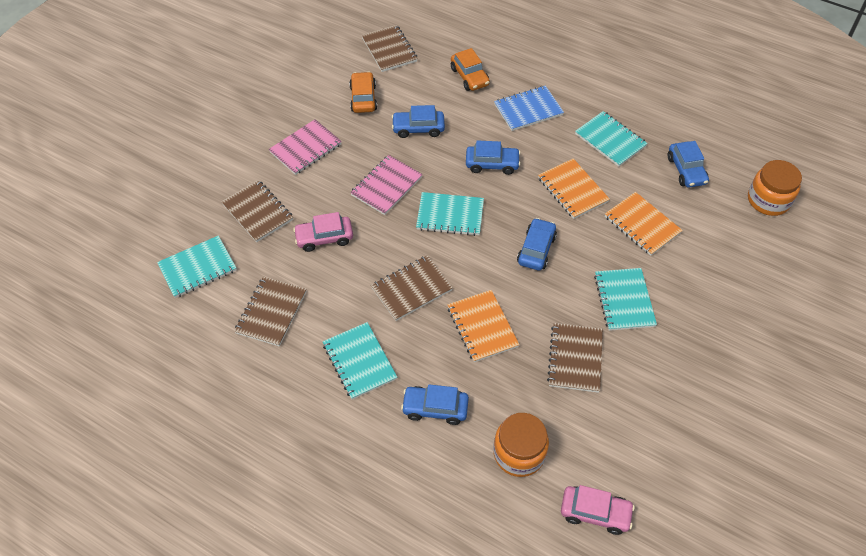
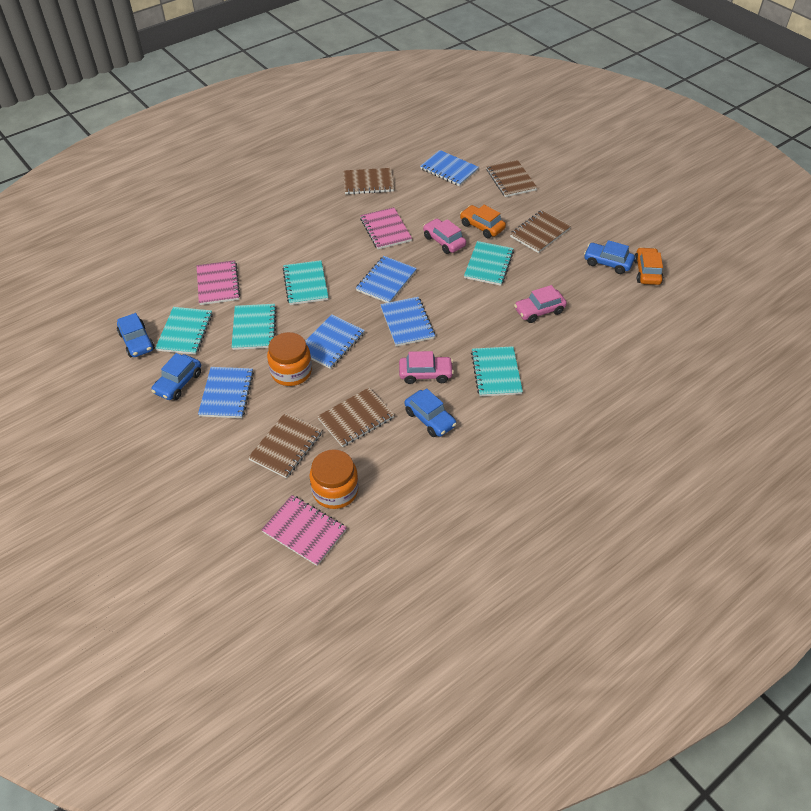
blue car: [392,105,445,138] [401,384,469,425] [466,140,521,175] [517,218,557,270] [668,141,709,188] = 5 -> [117,313,155,357] [151,353,201,400] [405,388,457,437] [584,240,635,274] = 4
blue notebook: [494,86,564,131] = 1 -> [198,367,254,418] [305,314,365,369] [356,256,417,303] [380,297,435,346] [420,150,479,186] = 5
orange notebook: [448,290,520,362] [538,158,610,219] [605,192,683,256] = 3 -> none = 0
pink car: [293,212,353,252] [561,485,635,535] = 2 -> [399,351,454,384] [423,219,466,254] [514,285,567,323] = 3
pink notebook: [269,119,342,175] [350,155,423,215] = 2 -> [197,260,240,305] [261,495,347,566] [360,207,412,249] = 3

